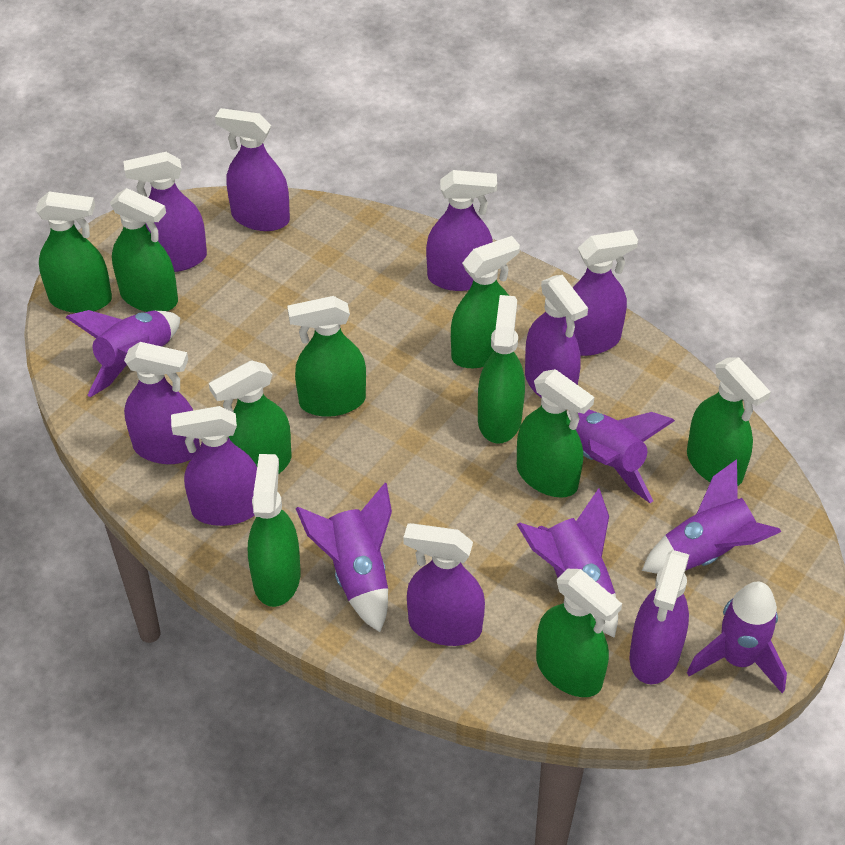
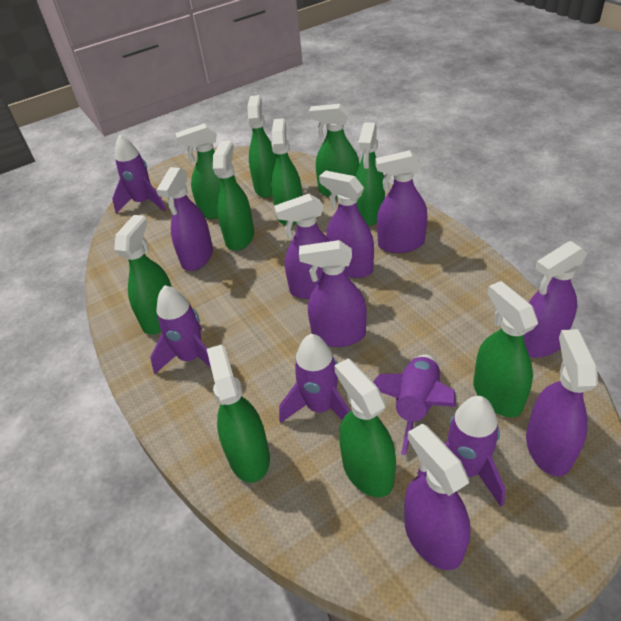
purple rocket: [65,310,180,397] [296,483,392,632] [517,488,618,638] [567,409,675,503] [642,459,781,574] [687,582,787,693] = 6 -> [112,135,166,213] [150,285,211,374] [279,334,351,423] [373,354,456,455] [417,396,505,507] = 5
purple spray bottle: [123,152,207,272] [124,342,200,464] [171,406,257,526] [215,108,290,231] [403,523,485,646] [426,170,497,291] [525,275,588,397] [573,230,638,356] [630,550,689,685] = 9 -> [156,167,213,271] [274,194,330,299] [299,240,367,347] [319,170,374,278] [375,150,427,253] [404,423,471,570] [524,241,588,358] [526,329,598,477] = 8

